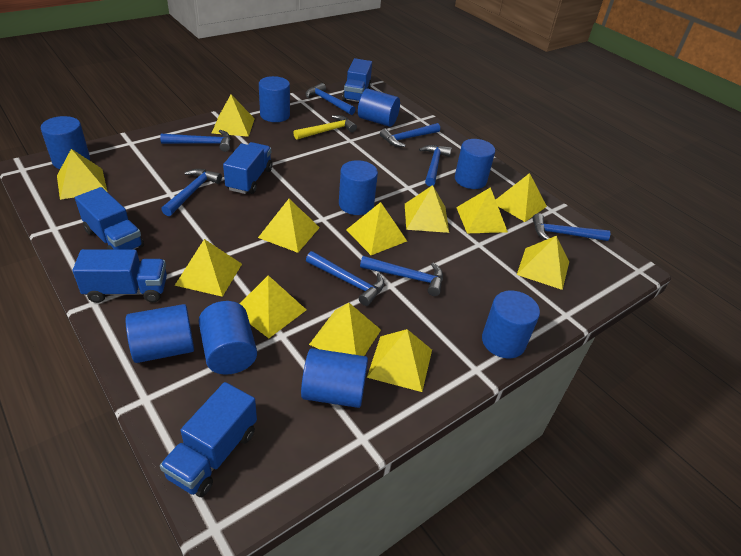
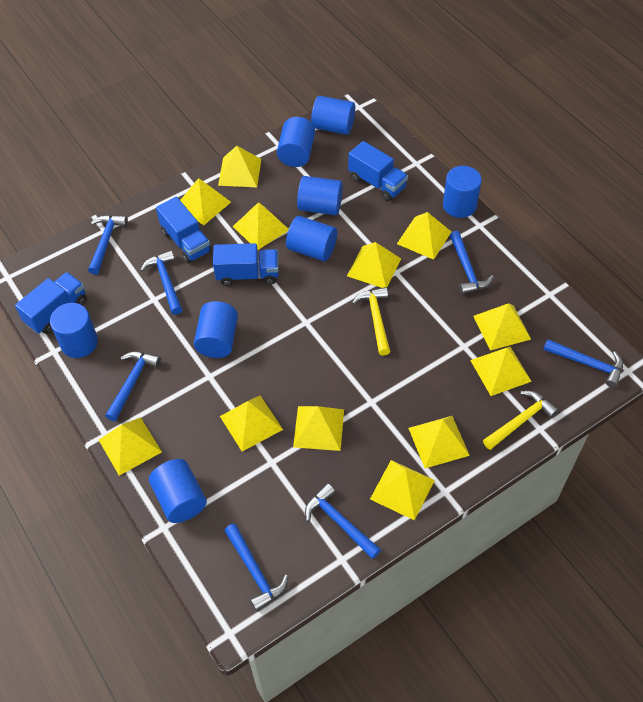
blue cylinder: [41,116,90,169] [126,304,194,363] [198,301,257,375] [259,76,290,122] [301,348,368,408] [339,160,378,215] [358,89,400,127] [455,139,495,189] [482,291,540,358] = 9 -> [50,303,98,358] [149,459,207,523] [194,301,238,358] [277,117,315,167] [286,216,337,261] [297,176,343,215] [311,96,355,135] [443,166,482,218] = 8
blue hammer: [160,130,231,152] [161,169,222,216] [305,83,356,115] [306,251,385,306] [360,256,443,296] [380,123,440,147] [419,145,452,186] [532,213,610,241] = 8 -> [88,215,128,275] [105,352,161,421] [140,250,182,315] [224,523,288,611] [305,483,381,559] [450,231,494,295] [543,339,623,388] = 7
blue truck: [73,249,167,303] [75,187,144,250] [160,382,257,497] [223,142,272,194] [342,58,372,102] = 5 -> [15,272,87,334] [156,197,212,263] [213,243,278,286] [348,141,408,201] = 4
yellow hammer: [293,115,357,140] = 1 -> [352,287,390,356] [483,391,559,450] = 2

